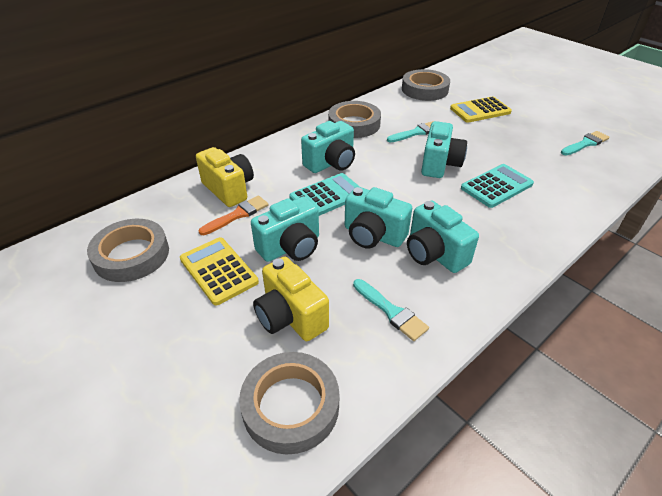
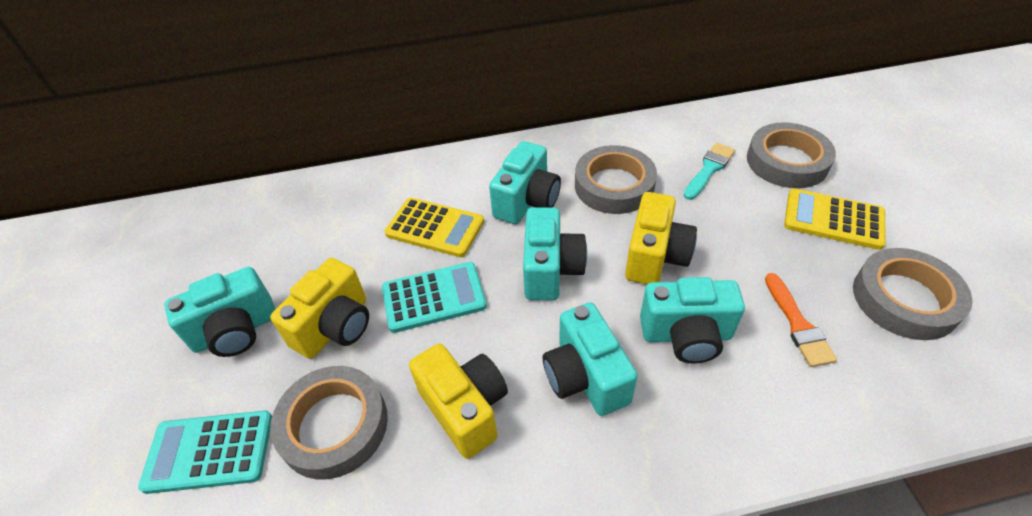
turquoise brush: [353,279,429,341] [387,121,434,143] [561,131,610,156] = 3 -> [684,143,735,200] = 1
yellow camera: [196,147,254,207] [253,257,329,341] = 2 -> [270,258,369,359] [409,344,508,459] [625,192,697,284] = 3

